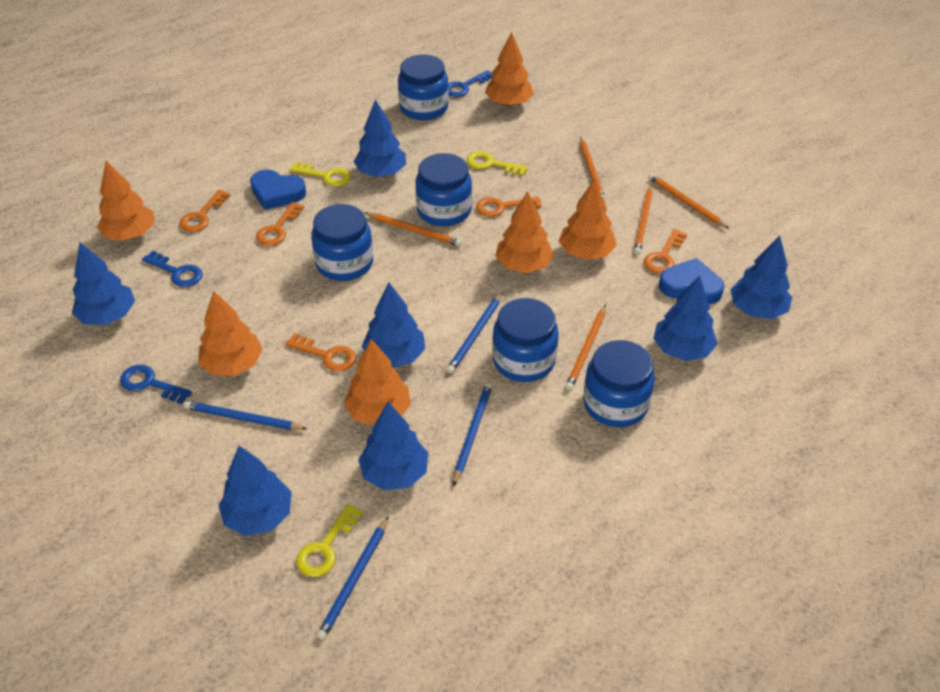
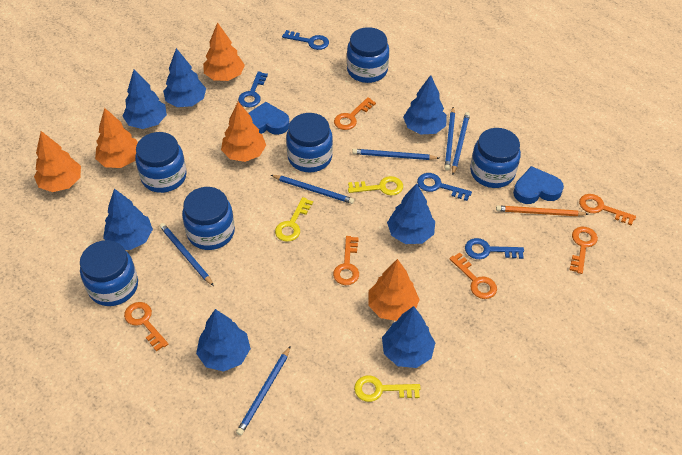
blue jar: [311,204,373,281] [398,54,449,120] [415,153,472,226] [492,298,559,382] [583,340,655,427] = 5 -> [80,240,138,306] [135,132,187,193] [182,187,235,250] [286,113,333,172] [347,27,389,83] [470,128,521,188] = 6
blue key: [120,365,192,404] [142,251,203,287] [448,70,493,97] = 3 -> [238,72,268,107] [282,30,329,50] [417,173,472,201] [465,238,524,259] = 4
blue pencil: [184,401,307,430] [316,516,389,640] [447,293,502,373] [453,382,492,486] = 4 -> [160,223,214,286] [236,346,291,435] [271,175,354,204] [352,149,439,160] [445,107,455,170] [452,112,470,175] = 6
orange key: [179,190,230,232] [256,202,304,246] [285,333,356,372] [476,197,542,217] [644,229,687,274] = 5 -> [124,302,168,352] [333,236,359,285] [334,97,376,130] [449,253,497,299] [570,226,598,274] [579,194,636,226] = 6
orange pencil: [364,212,462,247] [565,305,606,391] [580,136,605,200] [634,185,653,255] [648,173,730,229] = 5 -> [496,205,588,216] = 1
orange tree: [97,161,155,241] [198,291,263,376] [344,339,411,426] [485,31,534,107] [495,191,554,273] [559,179,617,260] = 6 -> [34,131,81,192] [95,108,138,168] [203,22,245,81] [221,102,266,162] [369,259,420,321] = 5

